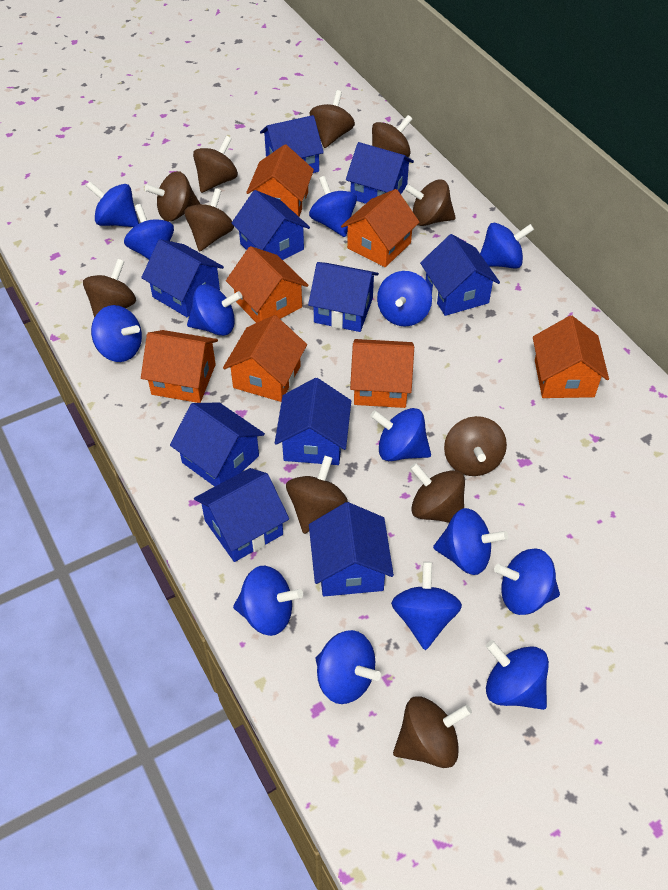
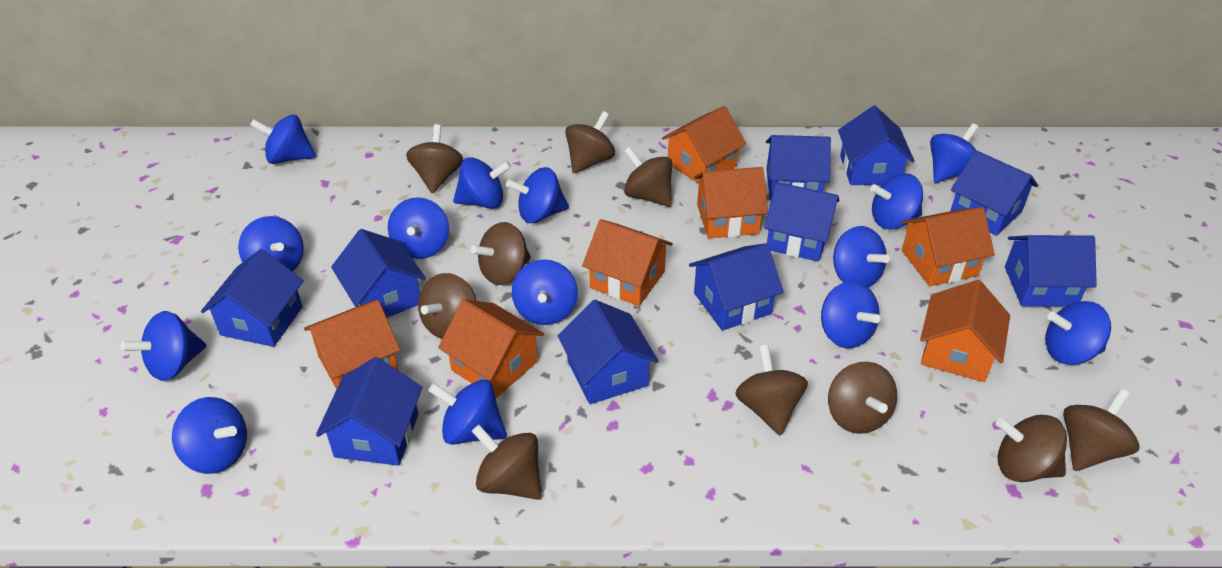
brown spinning top: [83,259,136,317] [145,171,200,221] [184,188,234,252] [193,136,238,193] [286,456,348,534] [309,90,355,148] [372,115,412,157] [393,696,472,768] [405,180,456,226] [410,463,465,523] [444,416,507,476] = 11 -> [406,124,463,193] [418,273,476,339] [471,222,531,285] [472,425,542,500] [565,111,615,173] [624,147,672,207] [735,345,808,436] [828,362,897,434] [996,415,1067,482] [1063,389,1139,471] = 10

